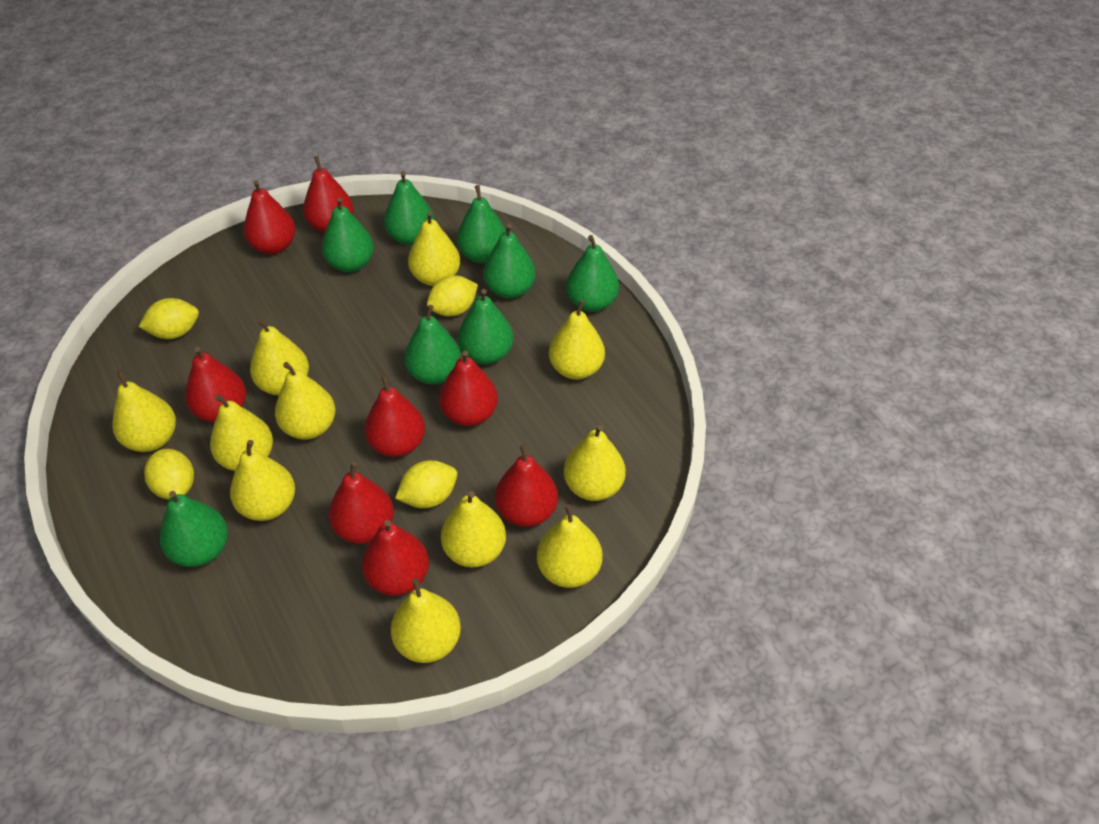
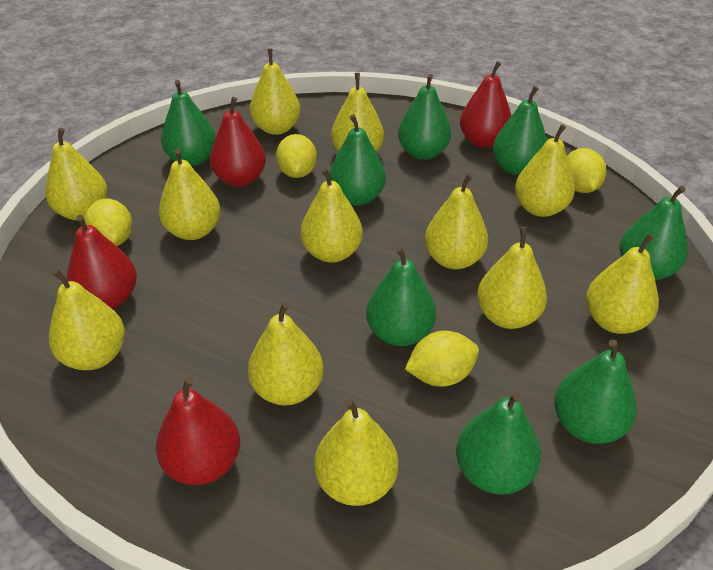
red pear: [185,347,246,422] [243,180,296,254] [303,156,354,233] [329,462,394,544] [362,520,429,596] [364,375,425,457] [439,351,498,426] [495,444,558,527] = 8 -> [67,215,137,309] [156,377,240,485] [210,97,266,187] [460,61,512,148] = 4
yellow pear: [112,370,176,452] [210,394,273,471] [230,440,295,521] [250,318,309,395] [275,362,335,439] [391,578,461,663] [408,211,460,286] [441,491,506,567] [537,504,603,588] [549,300,605,380] [564,425,626,501] = 11 -> [45,128,108,220] [49,269,125,370] [159,149,221,240] [248,302,324,405] [250,49,301,135] [300,168,363,263] [314,399,398,506] [331,73,384,152] [425,173,488,269] [477,227,547,329] [515,124,575,217] [586,233,659,334] = 12

